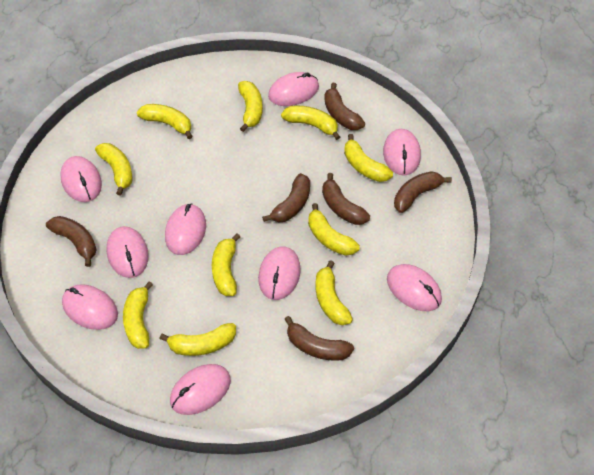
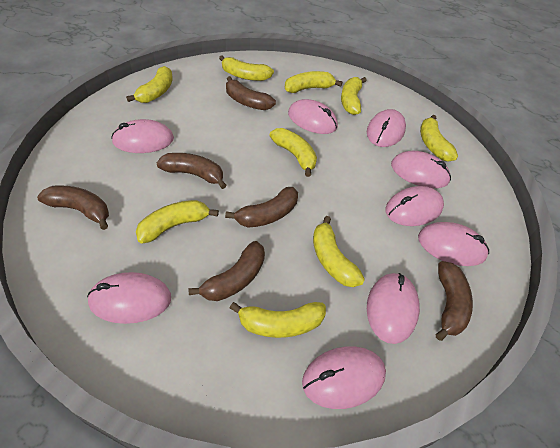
yellow banana: [95,143,132,196] [123,281,153,349] [137,104,193,139] [159,323,236,356] [212,233,240,296] [238,81,263,132] [281,105,340,140] [308,203,360,256] [316,260,353,325] [344,134,393,182] = 10 -> [126,66,173,103] [136,200,219,244] [219,55,274,81] [230,302,326,338] [270,128,317,177] [285,71,342,93] [313,216,365,287] [341,77,367,115] [420,115,458,162] = 9

